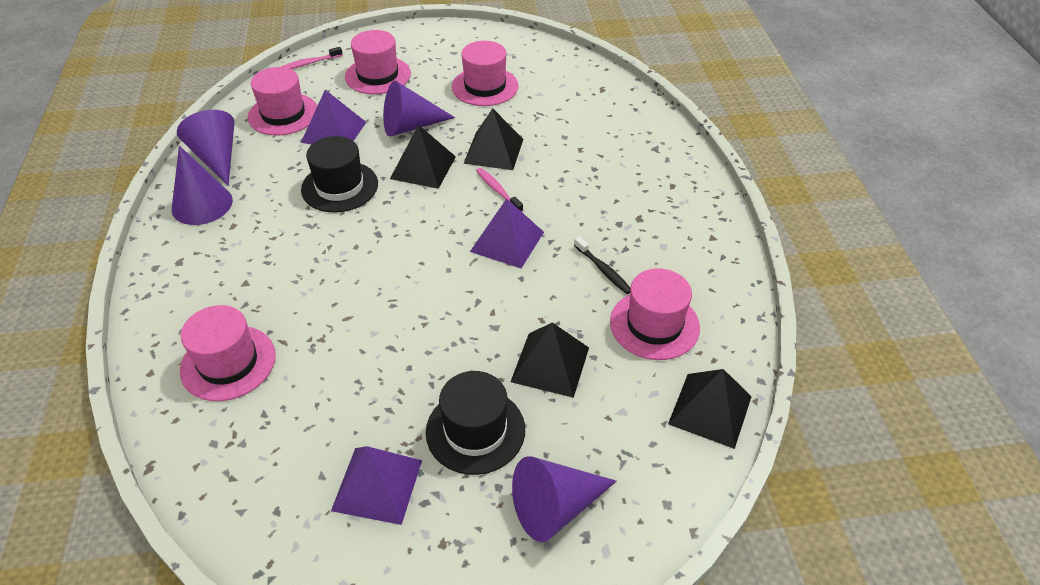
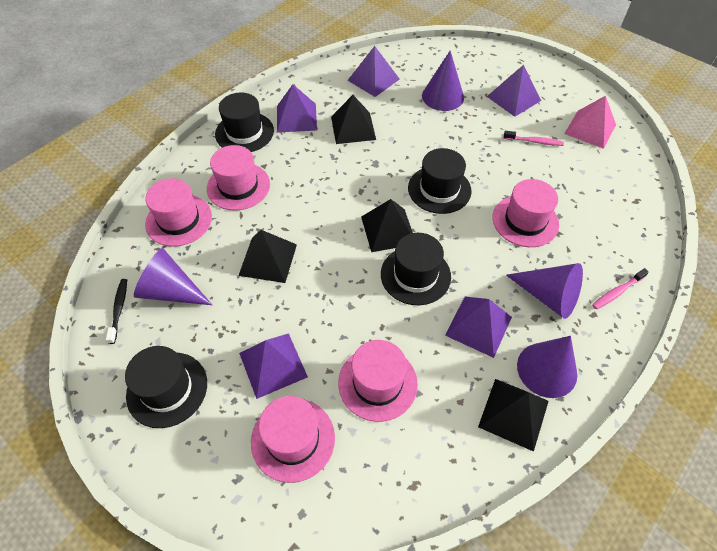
black hat: [301,136,378,213] [426,371,525,475] = 2 -> [125,346,207,428] [215,93,274,152] [381,233,451,305] [408,148,472,214] = 4
pink pyramid: none = 0 -> [564,96,616,149] = 1
purple pyramid: [301,90,366,145] [331,446,422,525] [470,198,544,268] = 3 -> [239,333,308,399] [277,84,317,133] [347,46,400,97] [445,297,512,358] [487,65,541,117] = 5

